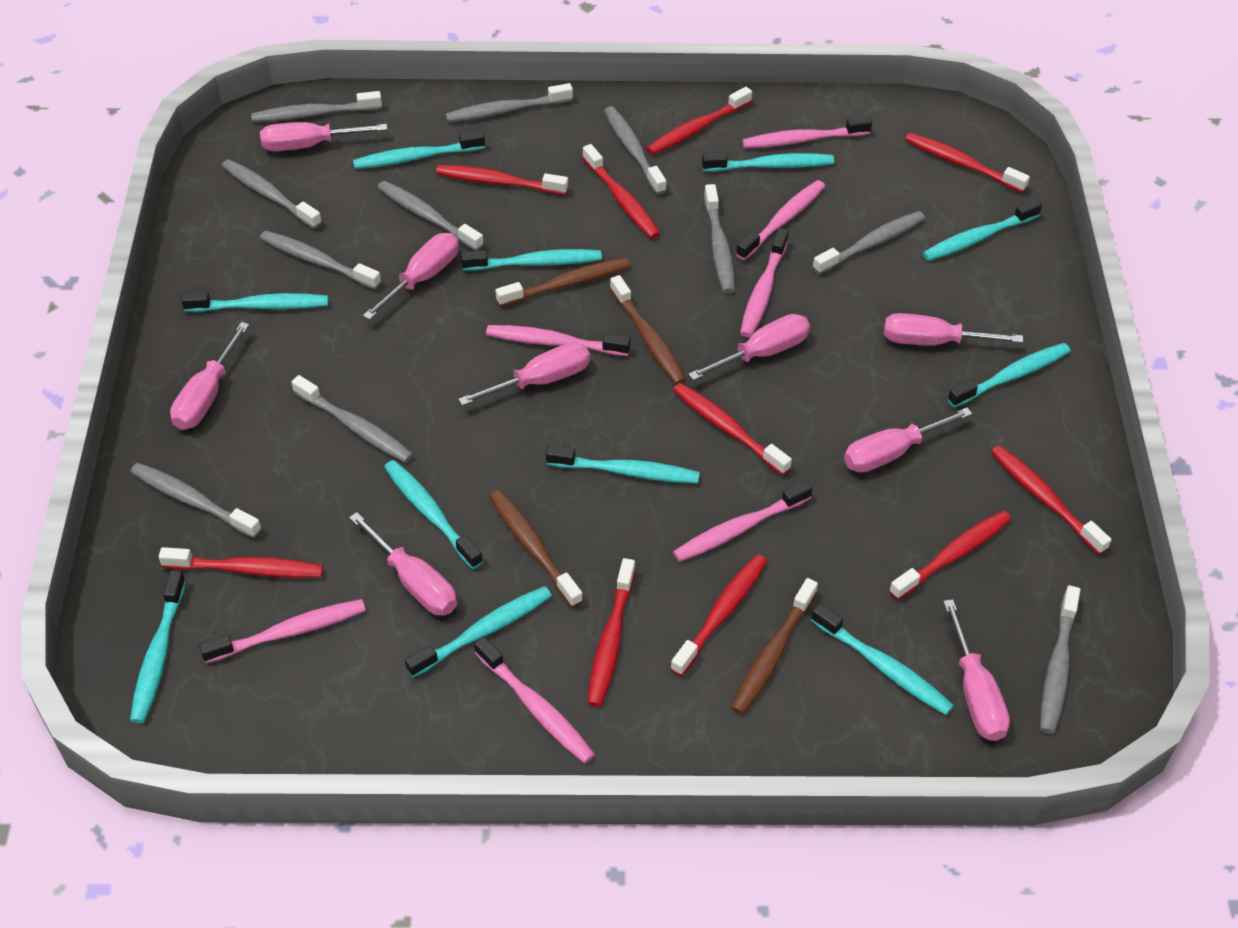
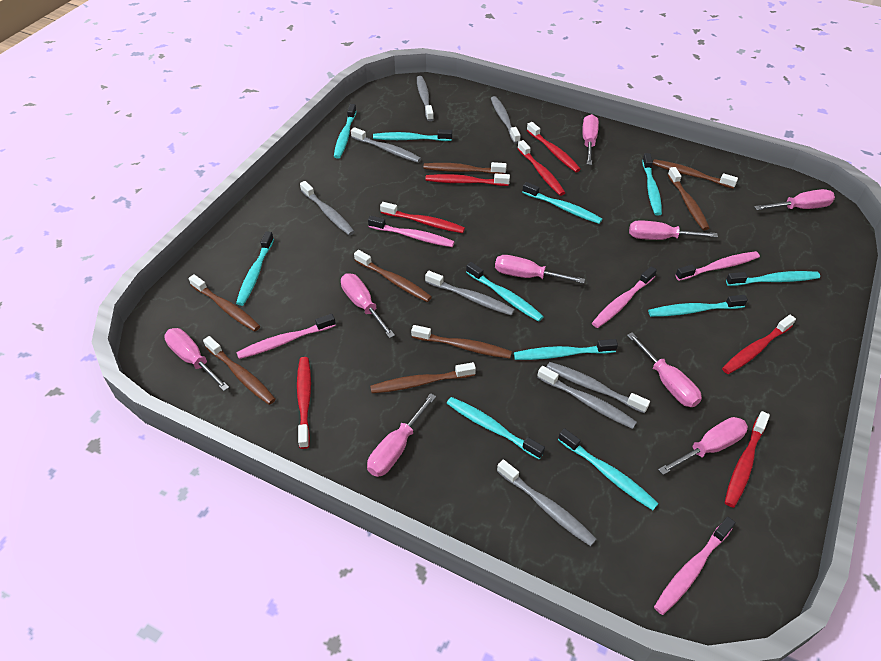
brown toothbrush: [489,490,583,608] [496,258,630,307] [610,275,686,385] [731,578,818,715] = 4 -> [189,274,260,331] [203,336,276,405] [354,250,432,302] [370,362,476,393] [411,325,512,359] [423,162,507,174] [652,159,738,189] [668,167,709,230] = 8
grey toothbrush: [131,463,262,538] [222,159,322,229] [251,91,382,122] [260,231,381,290] [292,375,413,463] [377,181,484,251] [446,83,573,122] [604,106,667,195] [704,184,735,293] [813,211,925,274] [1040,585,1080,734] = 11 -> [300,181,355,236] [351,127,421,163] [417,76,434,121] [425,271,515,316] [491,96,521,144] [497,460,596,546] [537,366,637,429] [546,362,650,413] = 8
pink toothbrush: [199,599,366,663] [474,636,595,763] [486,325,630,356] [673,480,812,562] [736,180,825,260] [740,228,789,337] [742,116,872,148] = 7 -> [236,314,336,359] [368,216,455,247] [592,266,657,328] [654,517,736,615] [675,251,760,281] = 5
red toothbrush: [159,547,323,578] [436,165,568,195] [582,144,660,239] [587,558,635,707] [646,87,752,155] [670,554,767,676] [673,383,792,475] [889,510,1011,600] [905,133,1030,193] [991,445,1112,555] = 10 -> [297,357,311,449] [380,202,465,233] [425,173,510,186] [517,140,565,196] [527,122,581,172] [722,315,796,374] [725,411,770,508] = 7

